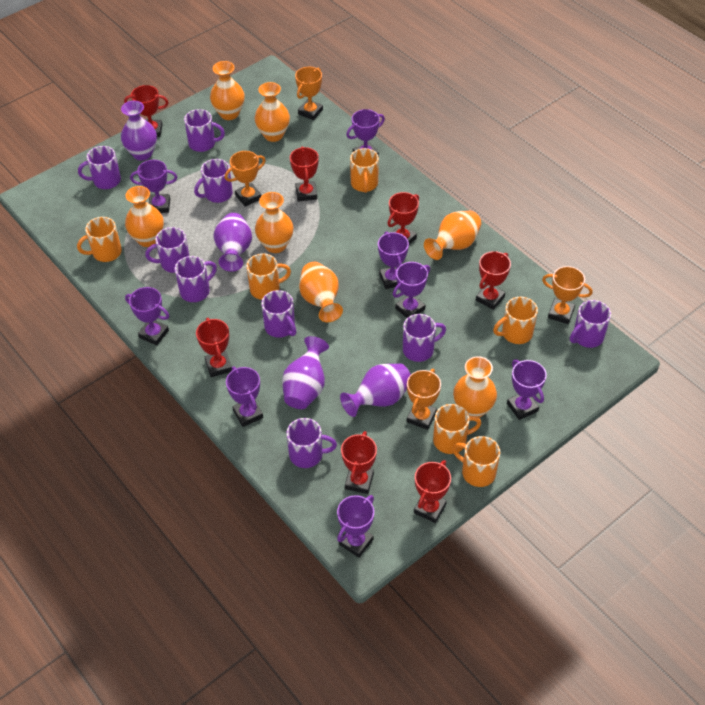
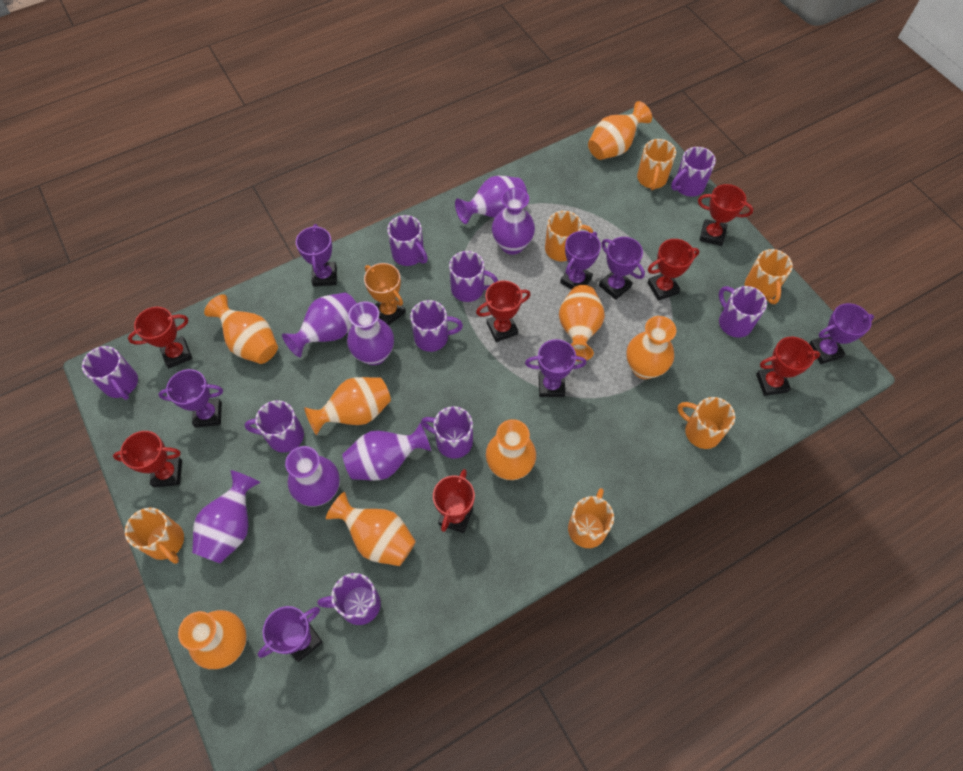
orange trophy: [225,151,266,207] [295,67,323,120] [407,369,441,430] [542,266,592,324] = 4 -> [364,263,406,325] = 1
orange vase: [125,186,164,247] [210,61,245,120] [255,82,290,142] [255,192,293,253] [299,262,343,322] [424,211,481,260] [453,356,497,418] = 7 -> [178,610,247,669] [204,294,278,364] [304,377,391,435] [326,492,416,566] [486,419,536,480] [559,285,605,361] [588,101,652,160] [626,316,676,379] = 8
purple trophy: [125,287,169,345] [130,160,177,213] [226,367,263,427] [337,495,374,558] [346,109,385,157] [378,232,409,289] [393,262,430,318] [507,360,547,420] = 8 -> [158,369,223,428] [258,606,323,662] [296,224,337,287] [525,339,586,397] [560,231,601,289] [599,237,645,300] [809,303,874,364] = 7
purple vase: [121,101,157,160] [214,213,252,272] [282,336,329,409] [340,363,411,417] = 4 -> [192,470,260,563] [282,292,357,357] [285,446,340,507] [342,422,431,480] [347,301,394,365] [455,176,527,224] [492,188,535,255] = 7

